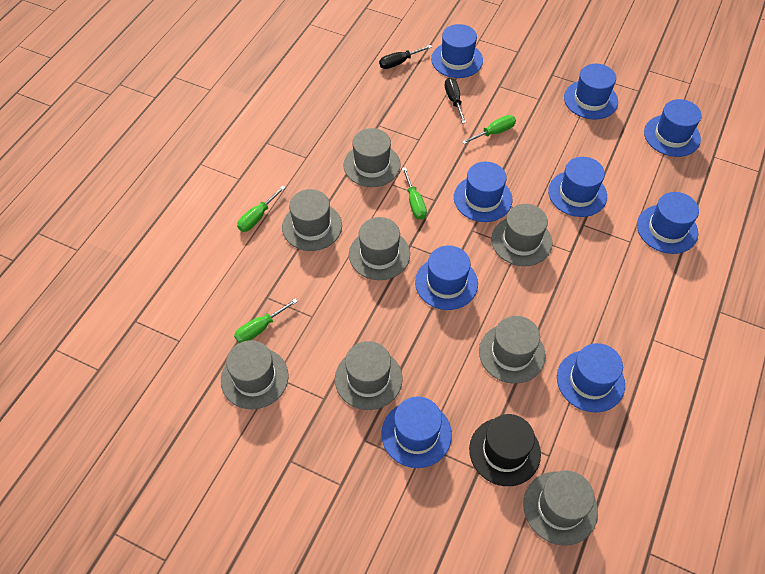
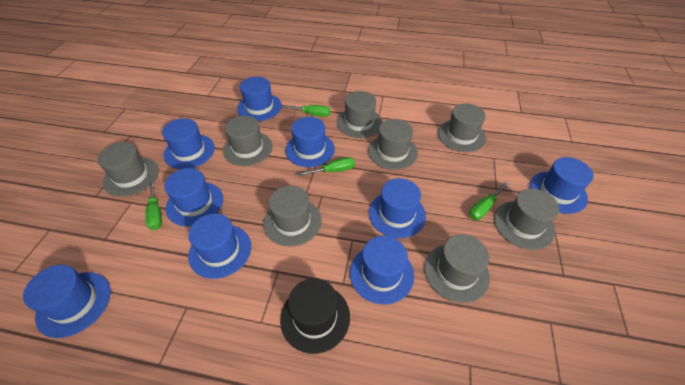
black screwdriver: [379,45,432,69] [444,78,466,123] = 2 -> none = 0

